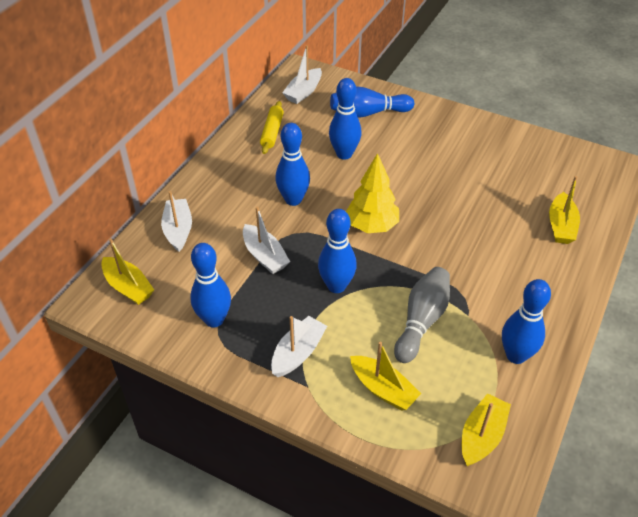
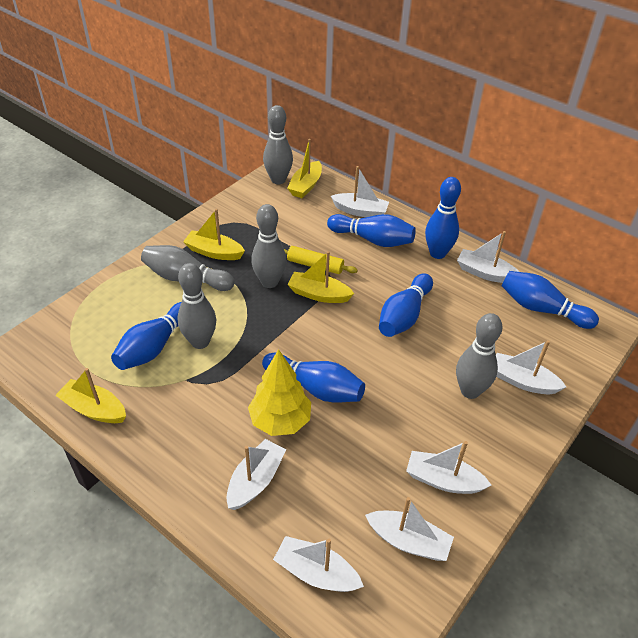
grey bowling pin: [394,267,450,363] = 1 -> [141,245,235,291] [177,263,216,349] [251,204,287,288] [263,105,293,184] [456,313,502,399] = 5
white boat: [161,191,192,252] [243,206,290,274] [271,316,327,377] [282,45,322,104] = 4 -> [226,439,286,510] [273,536,364,592] [331,166,389,217] [365,497,454,561] [406,441,491,494] [457,231,519,283] [496,340,566,394] = 7

